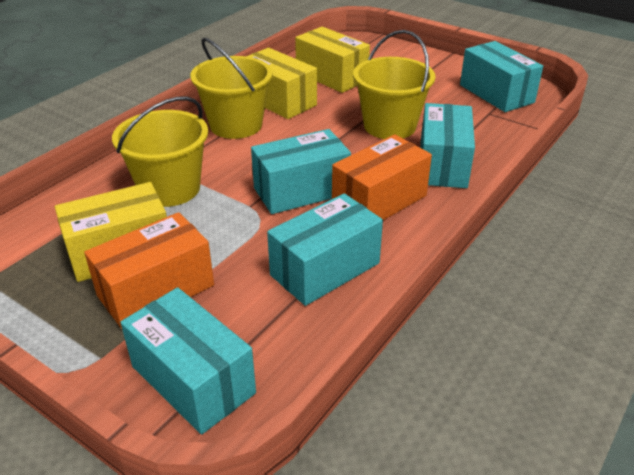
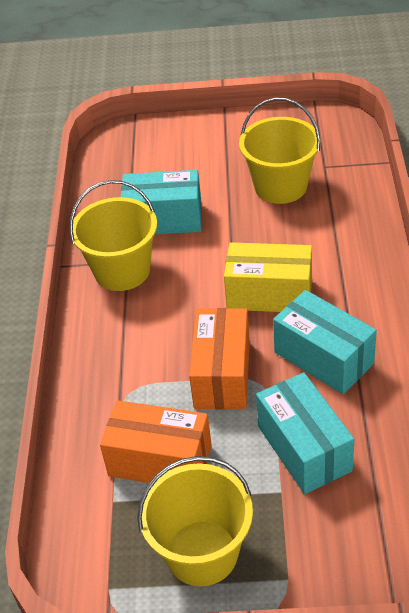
turquoise box: [120,287,256,434] [251,129,351,214] [267,193,383,306] [420,103,475,188] [460,41,543,112] = 5 -> [121,170,202,234] [256,372,354,494] [273,290,377,394] = 3
yellow box: [55,182,167,282] [246,48,317,119] [295,27,370,93] = 3 -> [224,242,312,312] = 1

